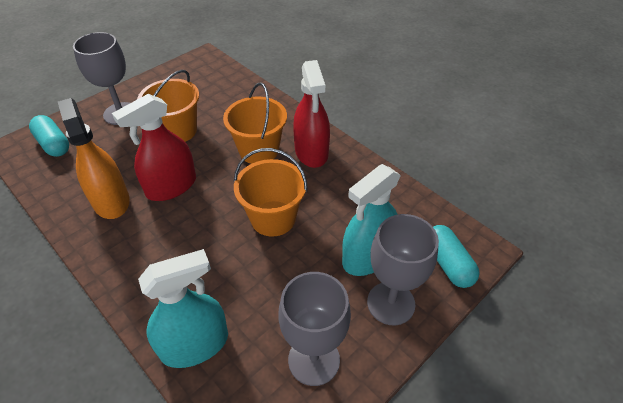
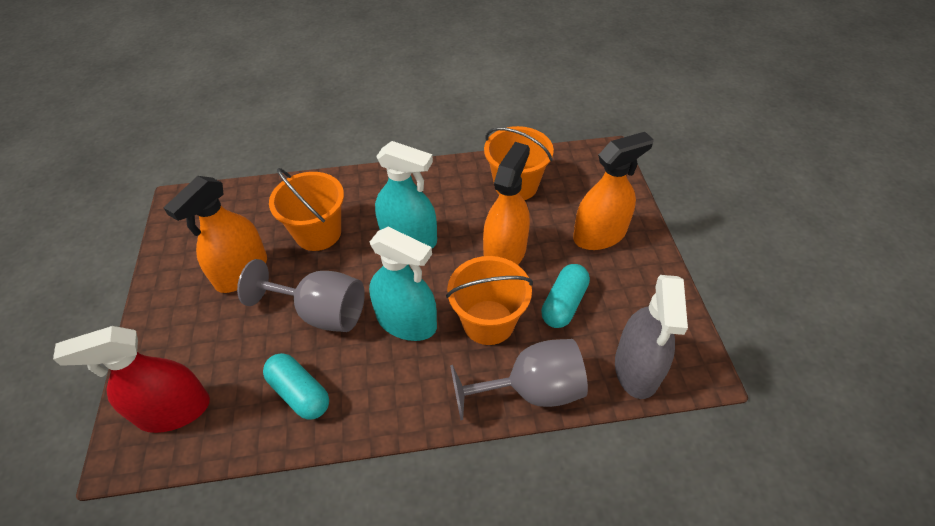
grey goblet: [73,32,130,125] [278,272,351,386] [367,214,439,325] = 3 -> [237,259,365,332] [450,339,588,420] = 2
grey spray bottle: none = 0 -> [615,275,688,399] = 1
orange spray bottle: [58,98,130,219] = 1 -> [163,176,267,293] [483,142,530,265] [573,132,654,250] = 3
red spray bottle: [112,94,196,201] [293,60,330,168] = 2 -> [53,326,210,433] = 1

